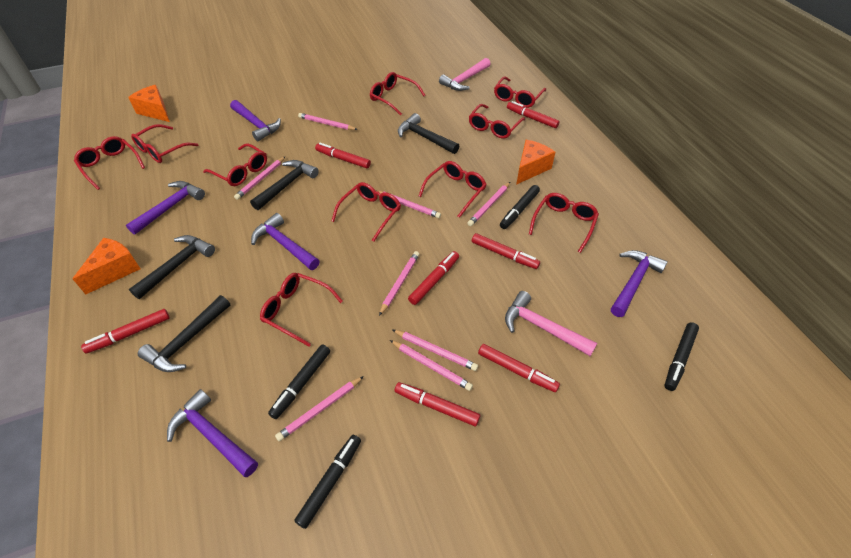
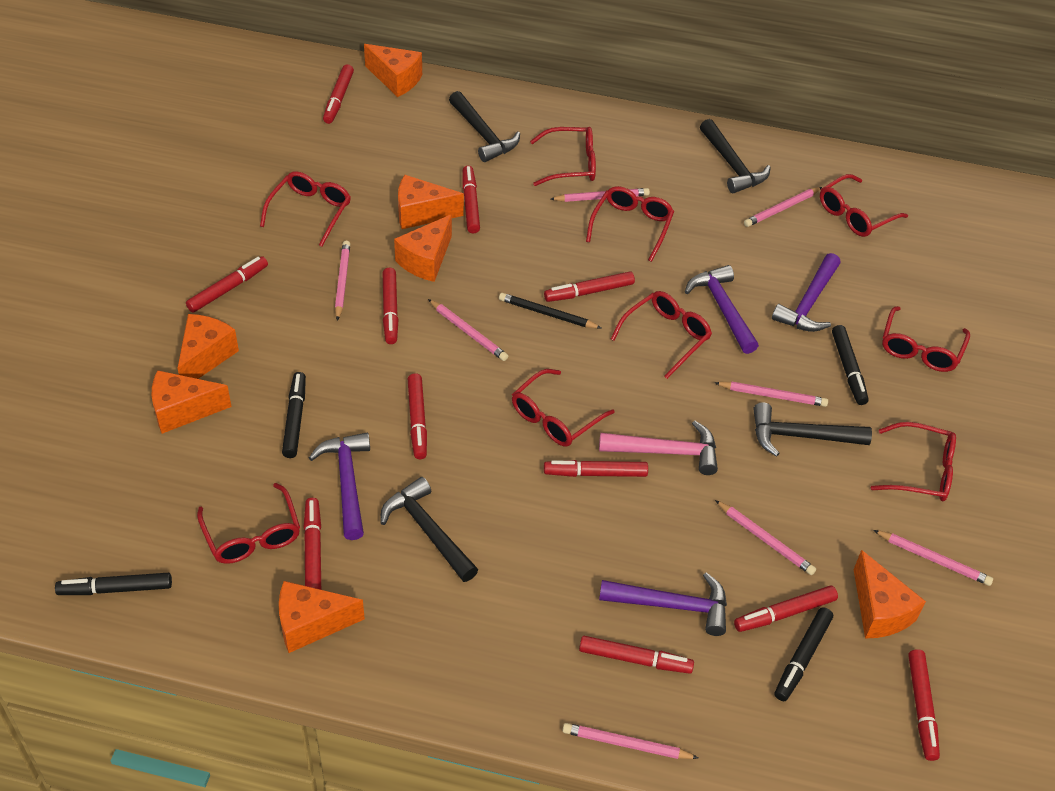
black pencil: none = 0 -> [499,293,601,328] = 1
orange cheese: [73,238,141,294] [128,85,170,122] [516,140,555,185] = 3 -> [152,370,232,434] [177,314,239,379] [279,581,365,653] [364,44,422,97] [394,214,452,282] [398,175,464,229] [854,550,926,639] = 7
pink hammer: [439,58,491,91] [505,291,597,356] = 2 -> [599,421,718,475] = 1
purple hammer: [126,181,205,235] [167,389,258,477] [230,100,281,141] [251,213,319,270] [611,250,668,317] = 5 -> [309,433,370,540] [599,572,727,636] [685,265,759,354] [772,253,841,332] = 4
red glasses: [74,136,145,190] [131,124,198,163] [203,143,267,186] [260,273,343,347] [332,182,401,242] [370,72,425,116] [419,161,487,218] [469,104,525,139] [494,76,546,108] [529,193,599,253] = 10 -> [197,483,300,564] [260,171,351,247] [512,369,615,447] [530,127,596,186] [586,186,674,262] [611,291,712,379] [820,174,908,237] [871,422,956,501] [882,306,970,372] = 9
red marker: [81,309,170,354] [315,143,371,168] [395,382,480,426] [408,251,459,305] [472,233,540,269] [478,344,560,392] [507,101,560,128] = 7 -> [186,256,268,313] [303,498,321,590] [323,64,354,124] [383,268,399,344] [408,373,427,459] [462,166,480,233] [544,271,635,302] [544,460,648,477] [579,636,694,674] [734,586,838,632] [908,649,940,761] = 11

